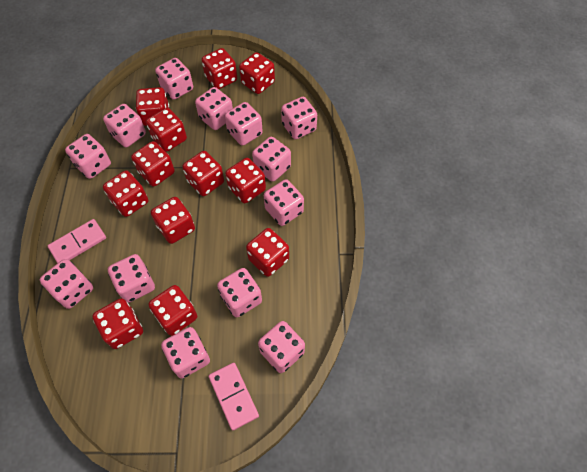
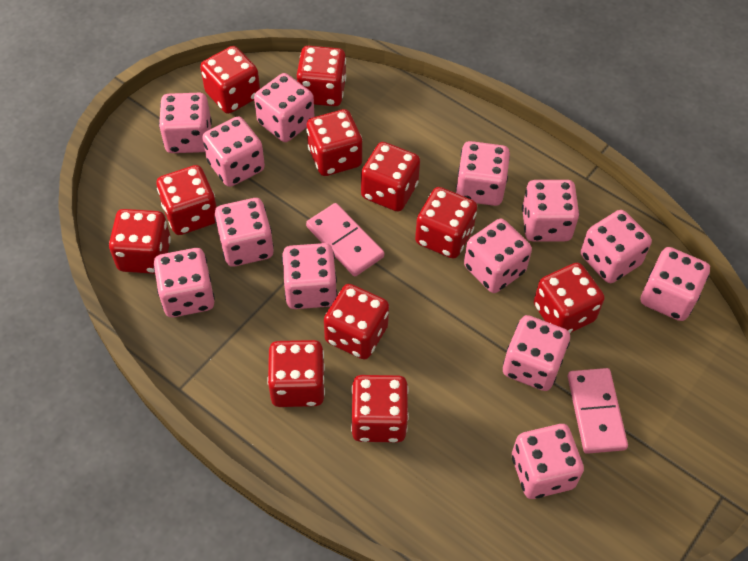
red dice: [92,298,143,349] [103,170,148,217] [131,141,175,187] [136,87,169,126] [146,108,187,152] [149,285,197,336] [151,197,195,244] [182,151,224,196] [202,48,237,89] [225,158,266,203] [239,52,275,94] [246,228,289,277] = 12 -> [109,209,171,274] [157,165,217,235] [200,46,260,114] [267,340,325,407] [297,46,346,106] [307,109,362,176] [324,284,389,360] [351,375,409,443] [361,142,420,212] [415,187,477,259] [534,263,605,333] = 11

